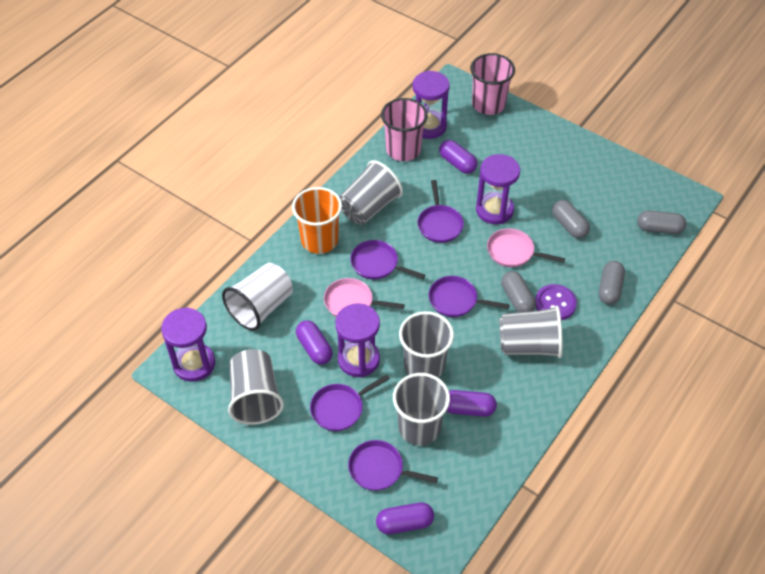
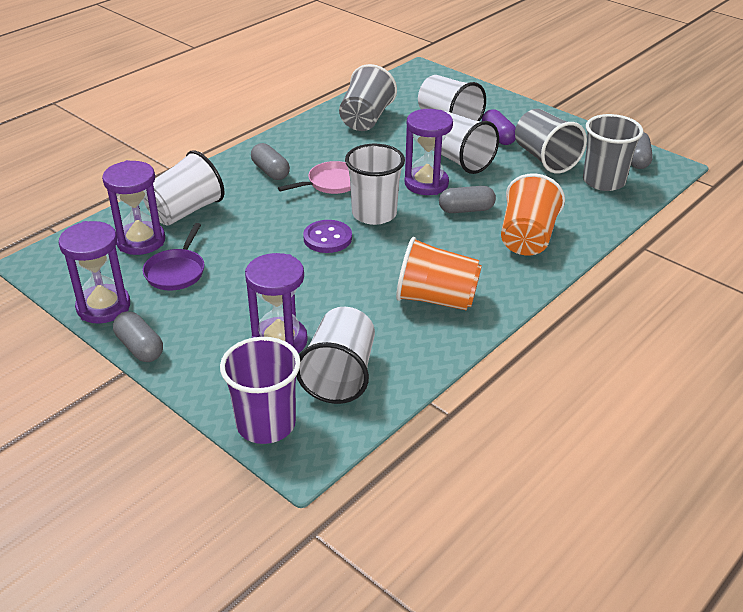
grey cup: [228,349,284,425] [339,160,403,225] [393,373,450,445] [399,311,454,378] [499,306,563,358] = 5 -> [339,64,397,131] [515,109,587,174] [583,114,643,191] = 3
orange cup: [292,187,342,254] = 1 -> [396,237,482,310] [501,173,565,255] = 2
pink cup: [381,98,428,161] [470,53,515,115] = 2 -> none = 0
pink pan: [324,278,404,317] [487,228,565,267] = 2 -> [278,161,351,194] = 1
purple capsule: [296,320,333,365] [376,502,434,535] [439,140,477,174] [447,390,497,417] = 4 -> [482,109,516,145] = 1
purple cup: none = 0 -> [220,337,301,444] = 1
purple pan: [310,375,390,431] [348,440,438,491] [350,240,425,280] [418,180,464,243] [429,276,510,317] = 5 -> [143,223,204,290] = 1
white cup: [222,263,293,331] = 1 -> [143,150,224,226] [296,307,375,404] [345,144,405,225] [418,75,486,121] [433,111,499,174] = 5

